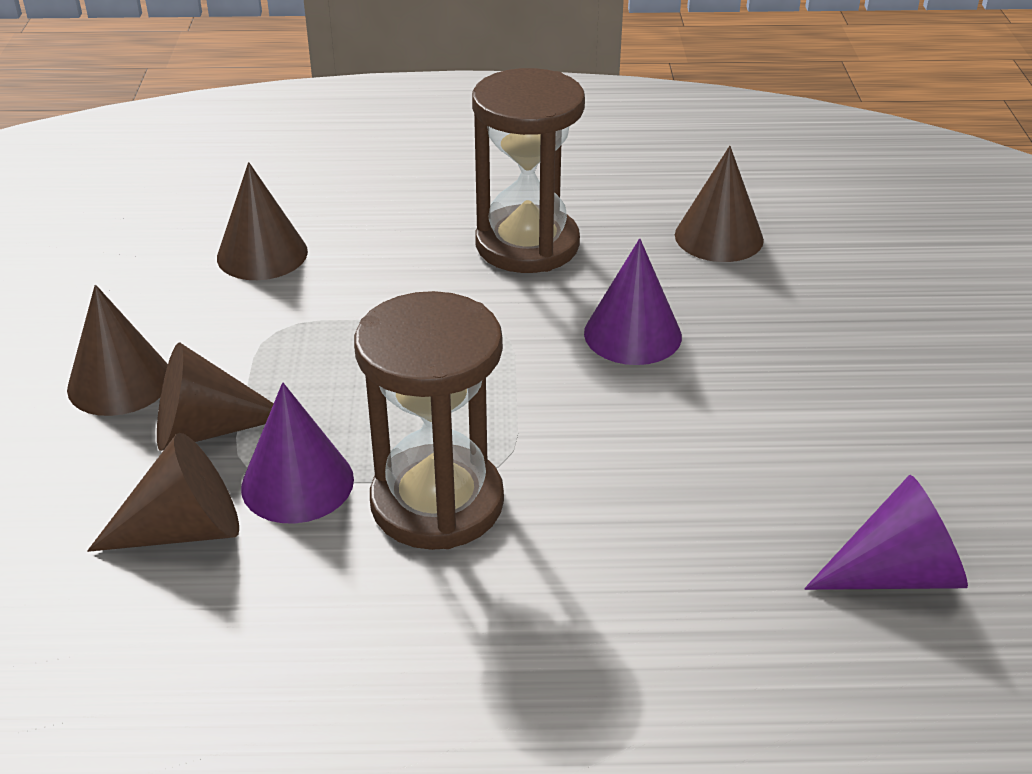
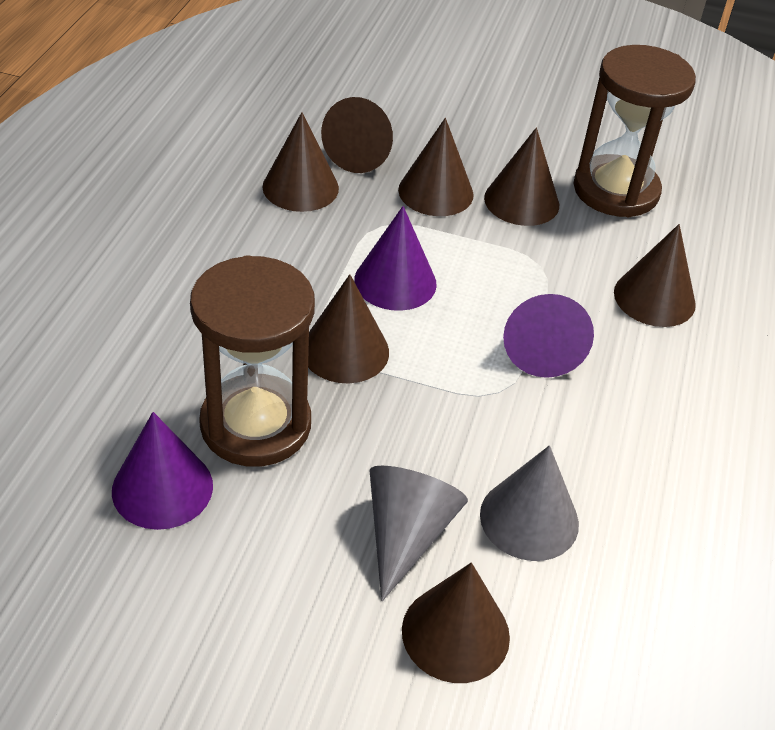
brown cone: [67,284,168,416] [87,433,239,552] [157,343,274,451] [217,162,308,280] [675,146,764,262] = 5 -> [262,112,339,212] [308,274,389,383] [321,97,393,173] [398,118,474,216] [402,562,510,683] [484,128,559,226] [614,224,696,327] = 7
grey cone: none = 0 -> [369,466,468,601] [480,445,579,561] = 2

